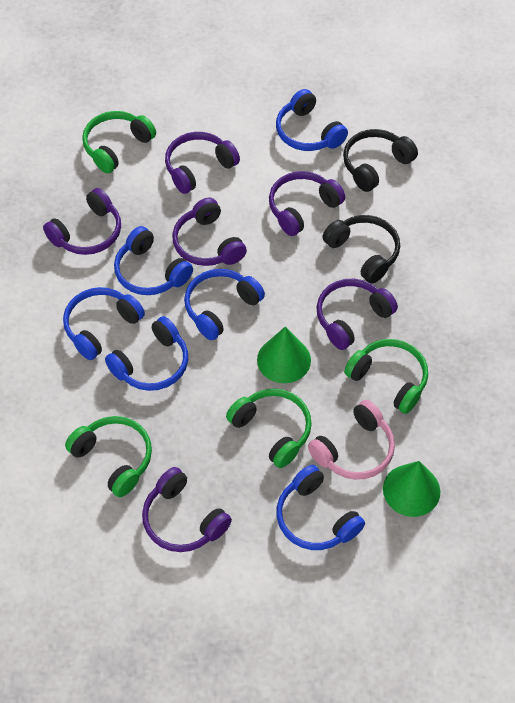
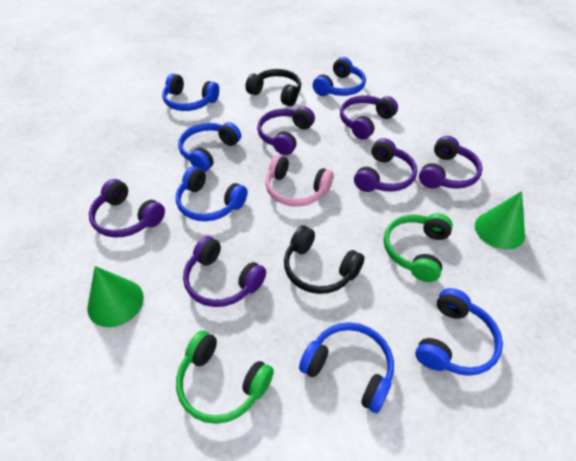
green headphones: [65,416,152,497] [82,111,156,173] [226,388,312,468] [344,339,428,414] = 4 -> [176,330,274,424] [384,213,453,282] = 2

